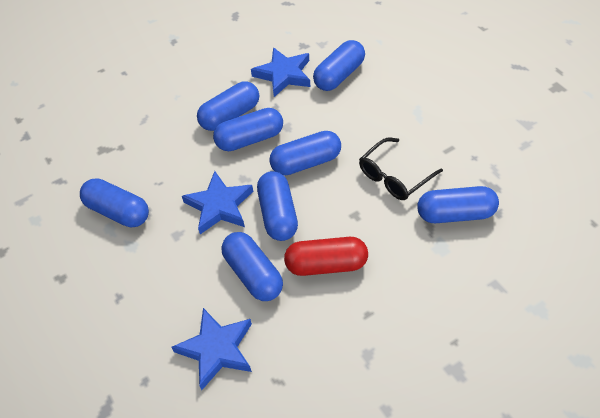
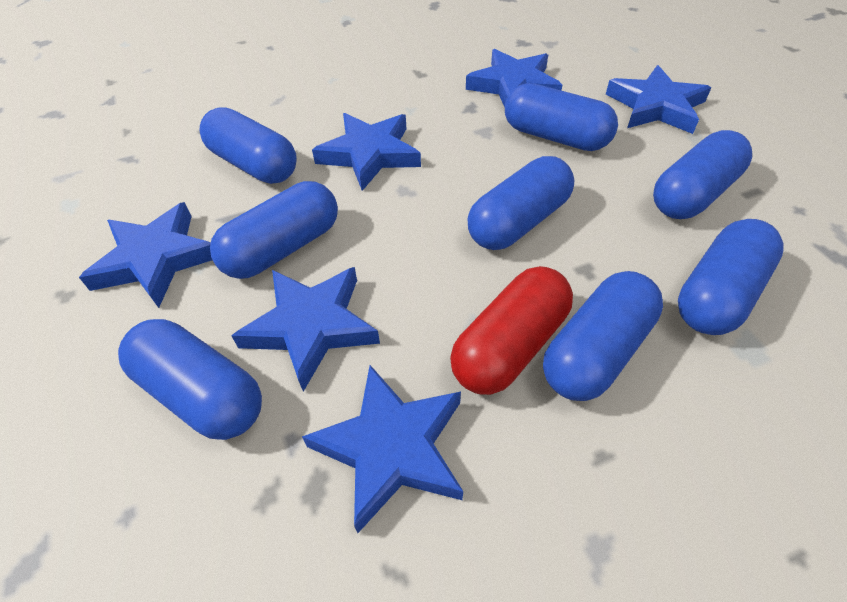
black glasses: [359,138,443,200] = 1 -> none = 0
blue star: [171,308,252,390] [182,171,253,234] [251,47,310,97] = 3 -> [79,202,212,308] [231,267,380,392] [302,365,463,533] [312,113,421,191] [466,49,562,107] [606,65,711,134] = 6

